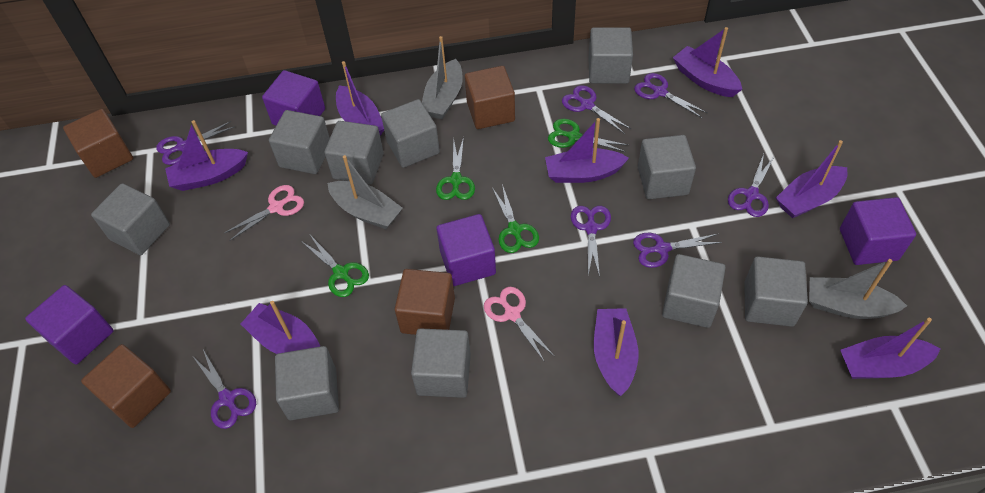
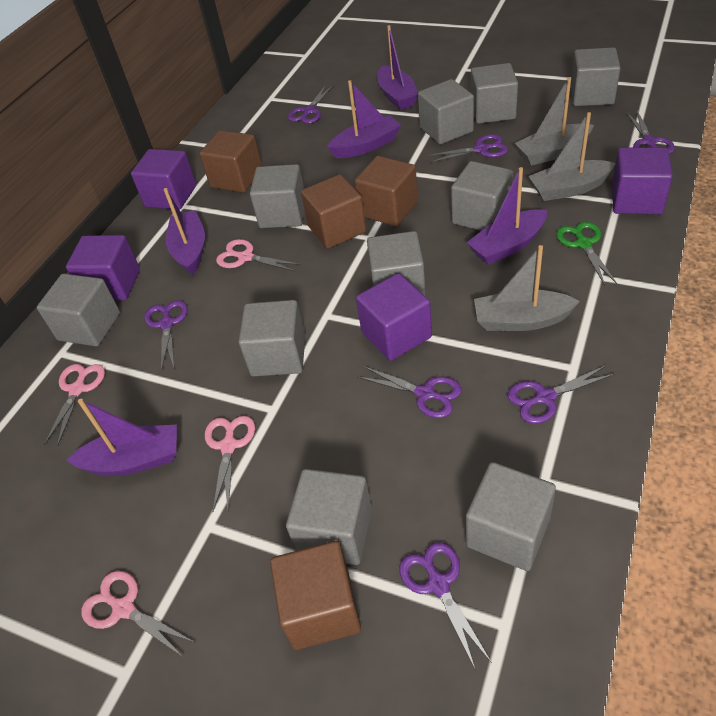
green scissors: [301,235,369,297] [436,137,475,200] [492,184,539,253] [548,119,628,152] = 4 -> [556,222,617,286] = 1
pink scissors: [224,185,304,241] [484,287,555,362] = 2 -> [44,364,105,446] [81,571,194,657] [205,416,255,511] [216,239,301,271] = 4
purple boat: [165,120,248,191] [241,301,320,354] [336,61,384,136] [545,118,629,183] [594,308,639,396] [673,27,742,97] [776,140,847,218] [840,318,940,379] = 8 -> [66,399,177,476] [163,188,205,275] [327,80,401,158] [377,25,418,110] [467,167,547,265] = 5

